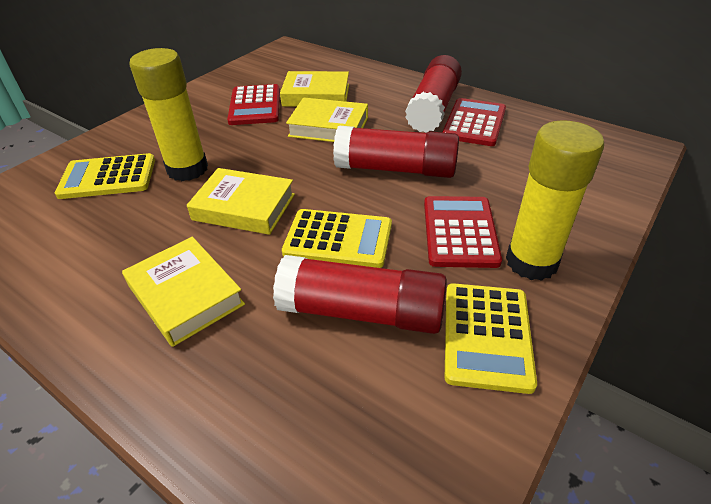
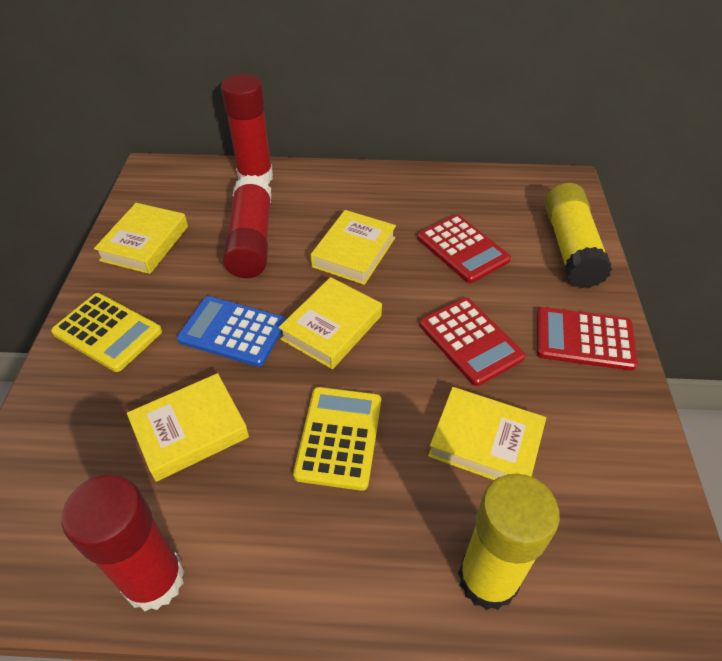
blue calculator: none = 0 -> [177,296,286,367] = 1
yellow book: [122,237,245,347] [187,168,295,235] [280,71,349,107] [286,98,368,142] = 4 -> [94,203,188,274] [127,373,249,482] [278,277,382,369] [310,210,396,285] [428,387,546,480] = 5
yellow calculator: [55,153,155,199] [282,209,392,268] [445,283,537,394] = 3 -> [51,293,162,372] [293,387,381,491] = 2

